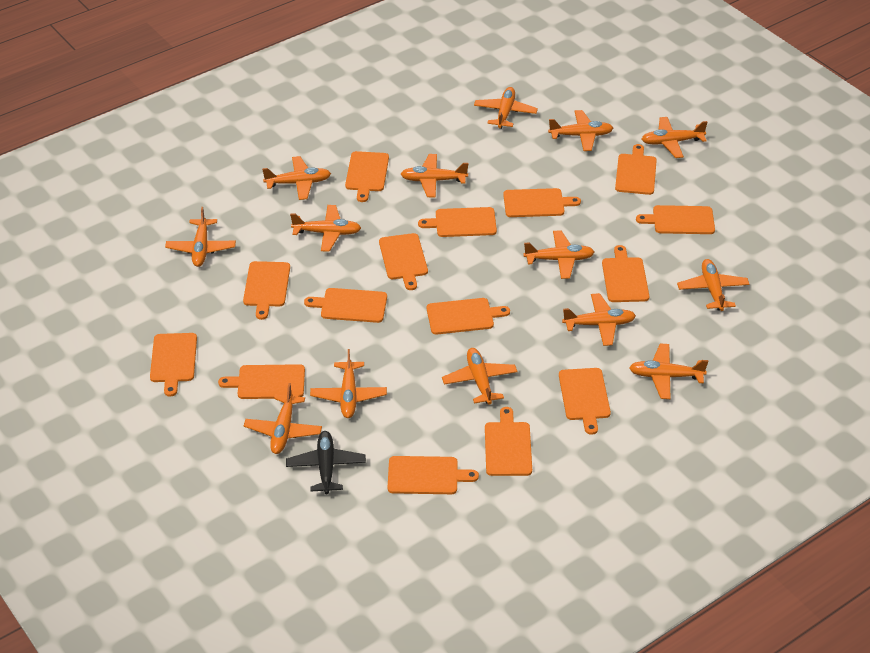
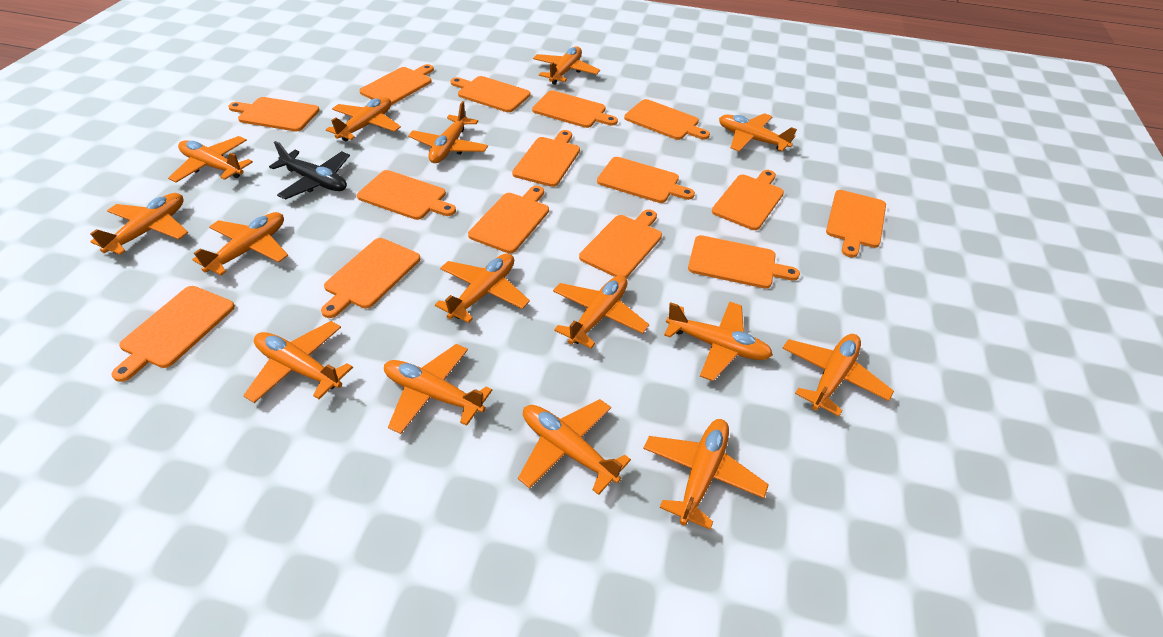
orange plane: [165,207,236,267] [244,383,322,454] [262,156,331,200] [290,205,361,252] [310,349,387,418] [401,154,468,197] [442,348,517,405] [474,87,538,129] [523,230,594,279] [548,110,613,151] [562,293,636,346] [629,343,708,399] [642,117,707,158] [677,259,749,311] = 14 -> [90,193,188,255] [168,136,253,183] [192,212,288,275] [243,321,353,403] [326,97,401,141] [384,344,492,434] [408,101,488,163] [435,253,530,323] [518,399,631,495] [533,46,600,85] [553,275,649,349] [643,419,769,529] [664,301,773,381] [719,113,797,152] [782,334,894,416] = 15

